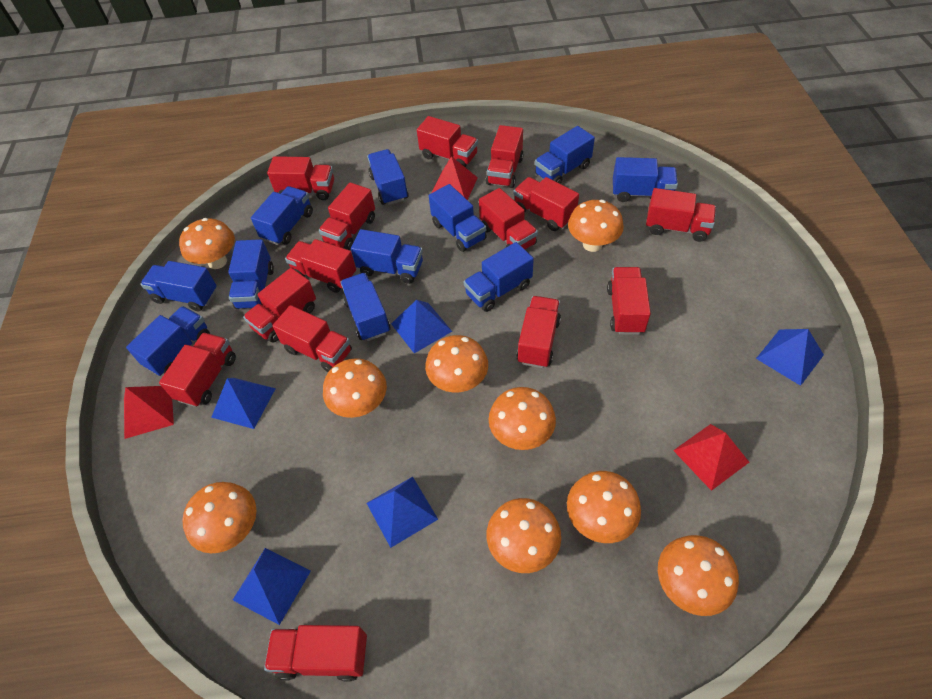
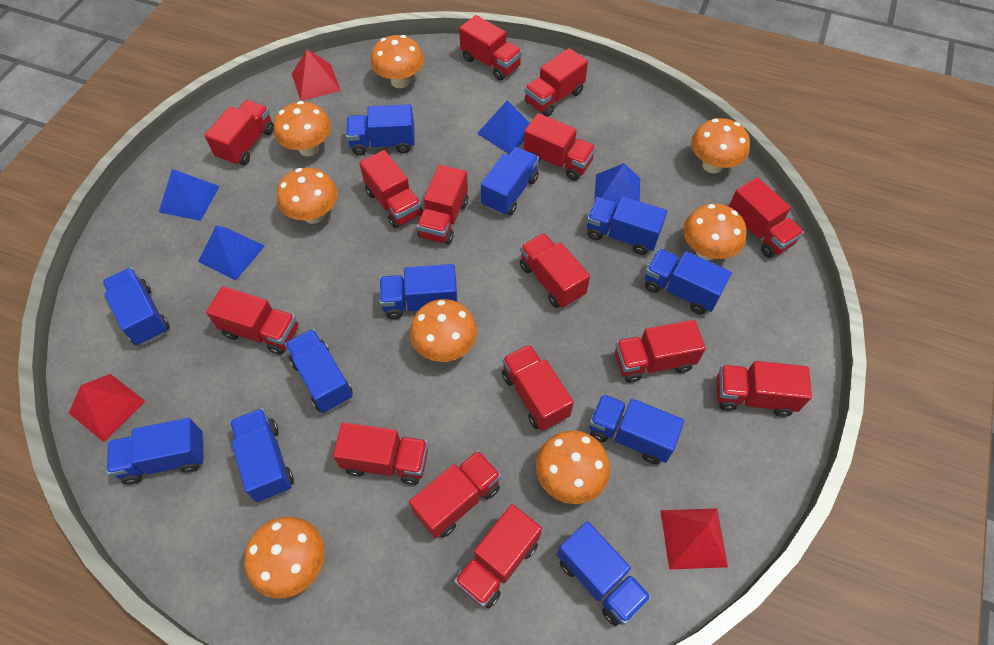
blue pyramid: [211,378,276,429] [233,548,311,625] [367,477,438,548] [391,300,452,353] [756,329,824,386] = 5 -> [159,169,220,221] [198,225,265,281] [477,100,530,154] [594,163,640,208] = 4
orange mushroom: [179,218,235,269] [182,482,256,553] [323,358,387,418] [425,335,488,392] [486,498,561,573] [489,387,556,450] [567,471,641,543] [568,200,624,252] [658,535,739,616] = 9 -> [244,517,325,598] [274,101,331,156] [277,168,338,224] [371,35,424,88] [410,299,477,362] [536,430,610,504] [683,204,747,261] [691,118,750,173] = 8
red truck: [159,333,236,407] [243,268,316,343] [264,625,367,682] [267,156,334,200] [272,305,352,372] [285,239,356,293] [319,183,375,250] [417,116,478,168] [479,188,538,249] [486,125,524,188] [514,177,579,231] [516,296,561,368] [607,267,651,335] [646,188,716,242] = 14 -> [204,100,274,166] [206,286,298,355] [333,422,428,485] [359,150,423,228] [409,450,501,538] [417,165,468,245] [454,504,542,608] [459,15,522,80] [502,344,574,431] [520,233,590,308] [524,48,588,117] [524,113,596,181] [615,320,706,383] [717,361,812,417] [729,177,804,258] = 15

